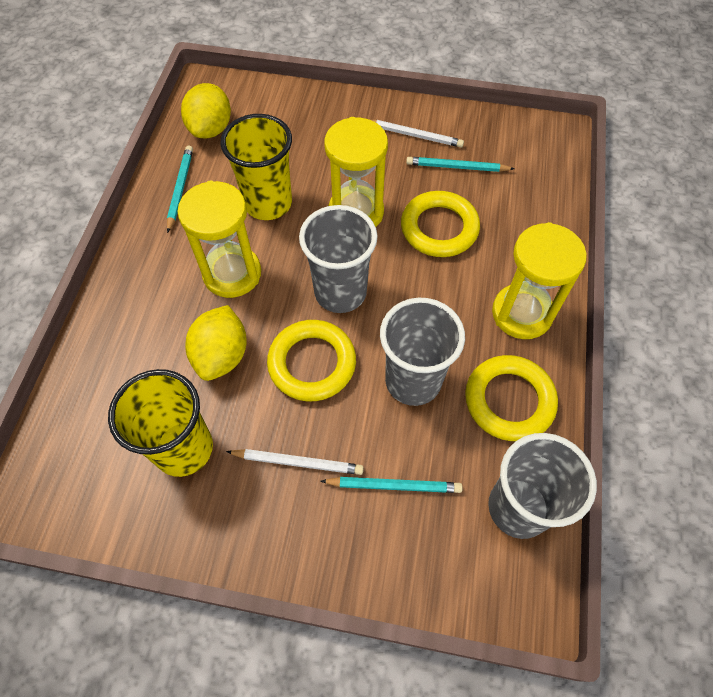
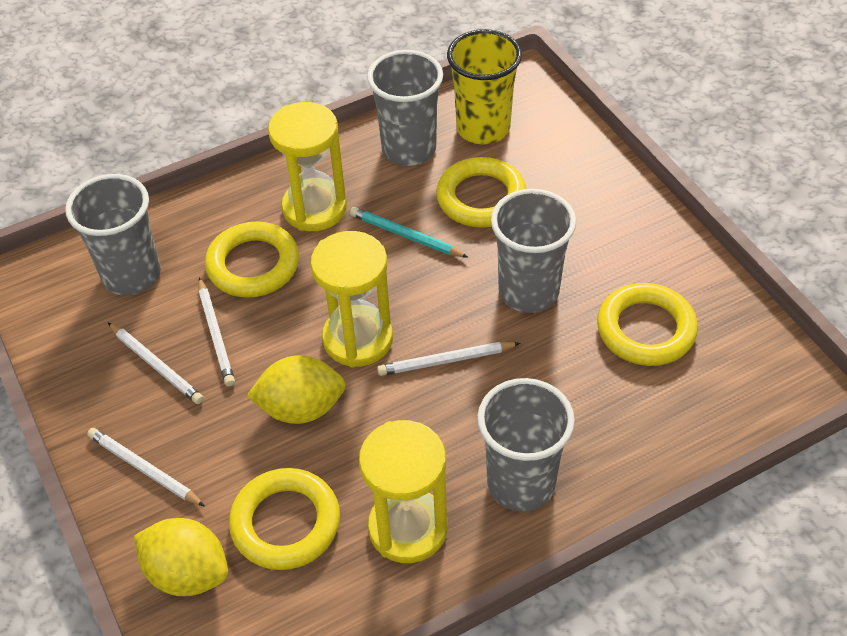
grey cup: [299,205,378,313] [380,298,465,406] [488,433,597,539] = 3 -> [65,174,161,296] [367,50,443,166] [477,378,575,512] [491,189,576,313] = 4
turquoise pencil: [167,146,193,233] [321,477,463,493] [406,157,514,172] = 3 -> [350,207,469,258] = 1
white pencil: [226,449,364,475] [372,120,464,148] = 2 -> [87,428,205,507] [108,323,204,404] [198,277,235,387] [377,342,520,376] = 4
yellow cup: [108,369,213,477] [220,114,292,220] = 2 -> [447,29,522,144] = 1
yellow ring: [267,320,356,401] [401,191,480,257] [465,355,558,441] = 3 -> [205,222,299,298] [229,468,340,570] [436,157,526,228] [597,283,698,366] = 4

